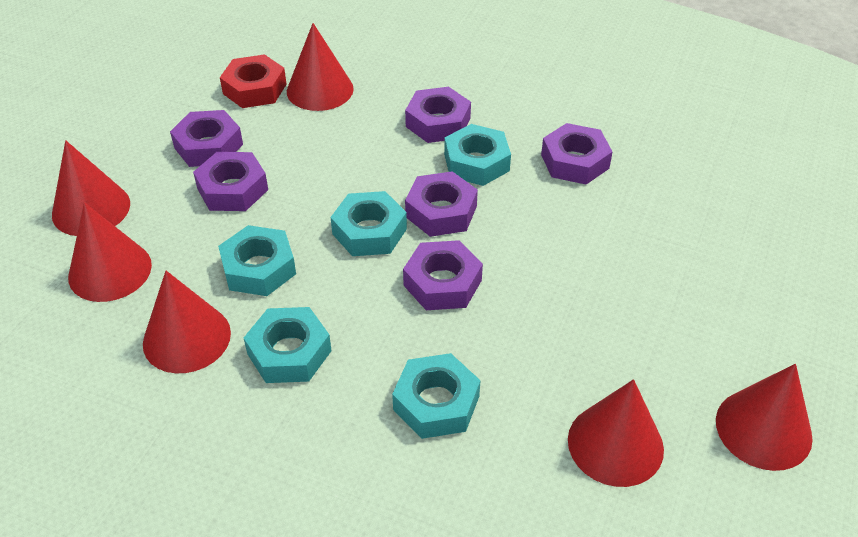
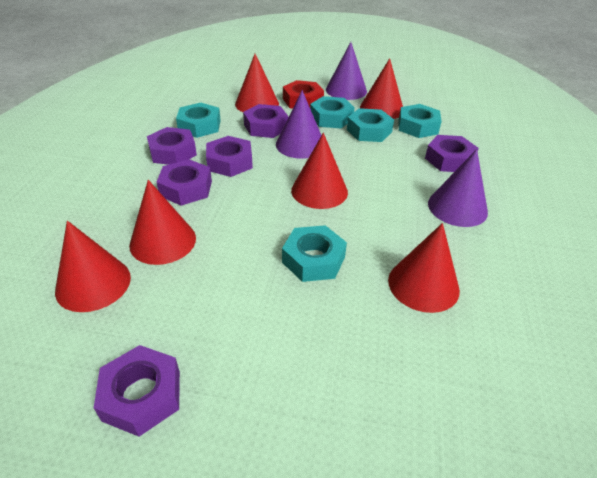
purple cone: none = 0 -> [276,90,322,159] [326,42,367,100] [428,149,488,227] = 3

